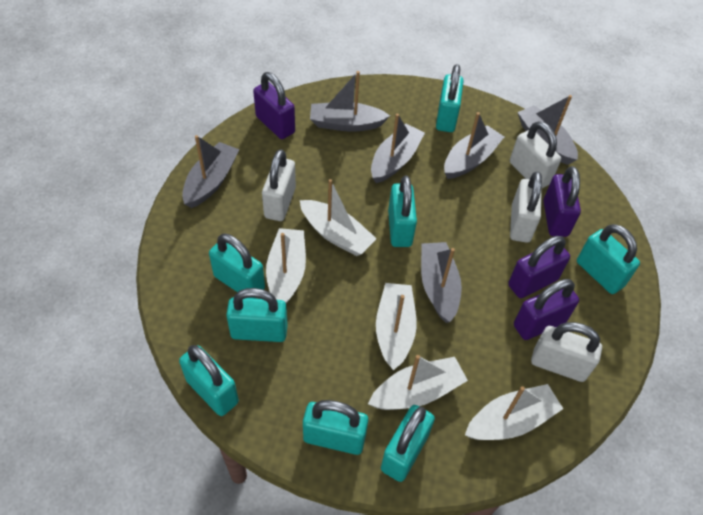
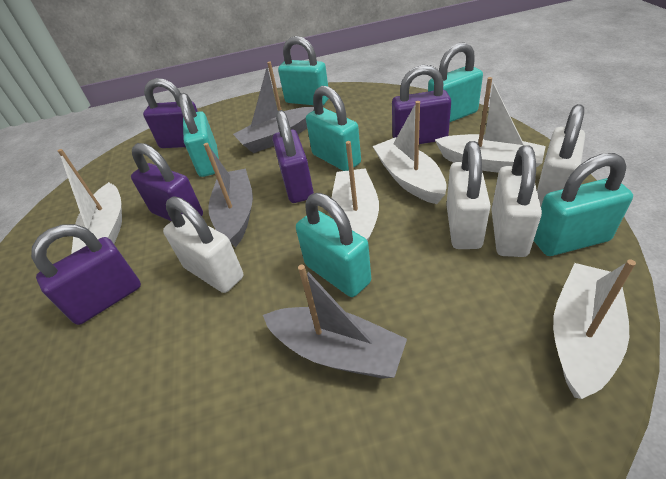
grey boat: [182,135,239,208] [310,71,390,132] [371,114,425,183] [421,242,462,323] [444,112,504,179] [517,95,578,165] = 6 -> [204,143,253,247] [233,61,314,153] [263,265,407,379] = 3
purple padlock: [253,72,295,139] [508,236,570,298] [514,279,579,340] [543,166,581,237] = 4 -> [31,224,141,325] [131,143,203,221] [143,78,198,148] [273,110,314,203] [392,65,451,144] = 5
turquoise padlock: [179,345,239,416] [209,234,265,299] [226,288,288,342] [303,400,368,455] [381,405,435,482] [388,176,417,247] [436,64,464,132] [577,224,640,294] = 8 -> [179,93,219,177] [278,36,329,105] [296,193,371,297] [306,86,361,171] [428,42,483,122] [534,153,633,256] = 6

